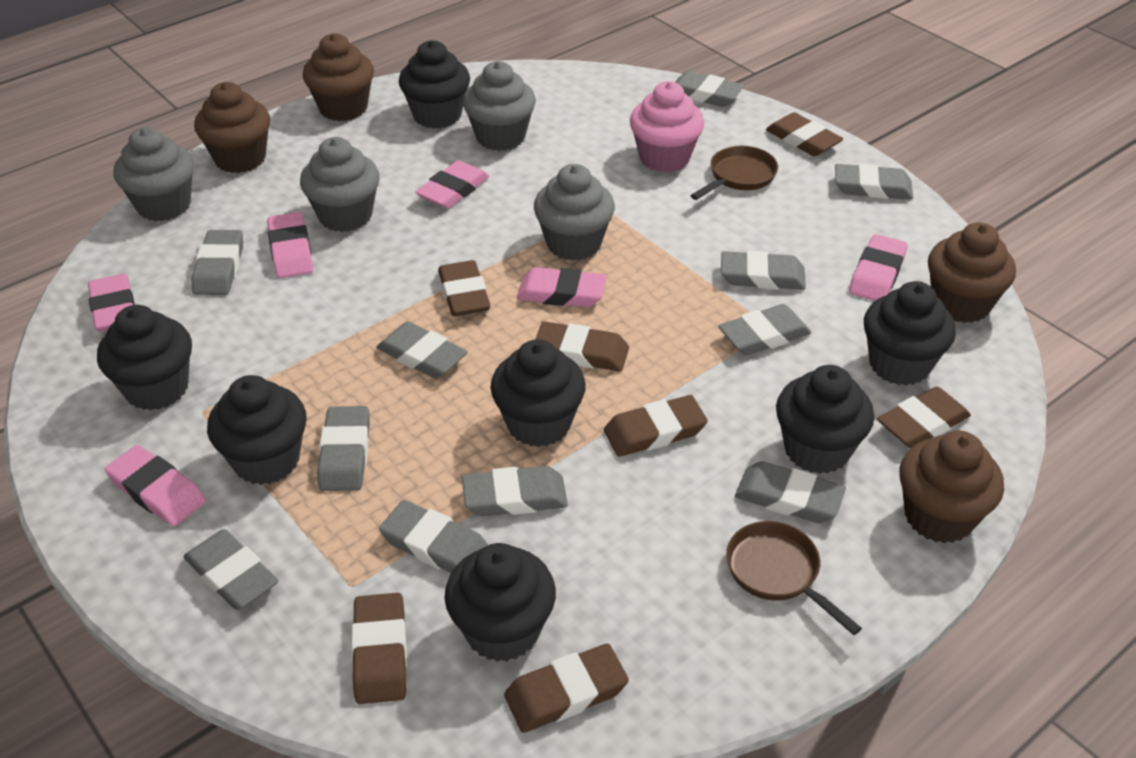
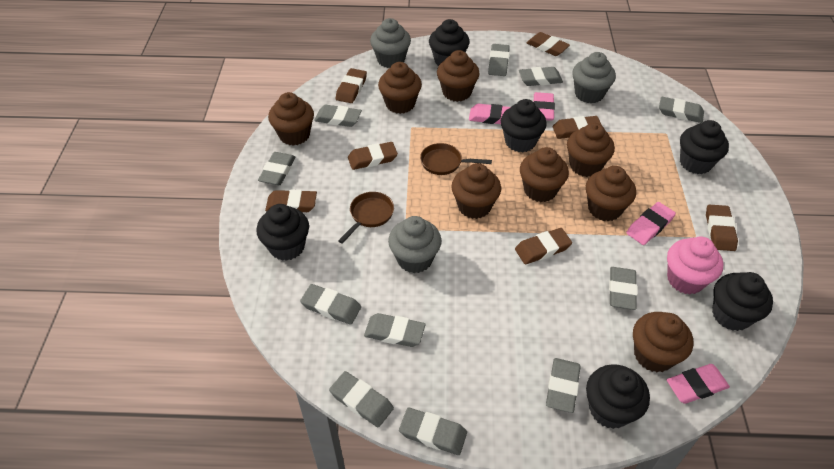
black cupcake: [97,305,192,410] [207,375,307,485] [399,40,470,129] [444,543,556,662] [491,339,586,447] [776,365,874,474] [864,281,956,386] = 7 -> [256,204,309,261] [429,19,470,66] [501,99,547,152] [586,364,650,429] [680,120,729,174] [712,272,773,331] = 6
brown cupcake: [194,82,270,173] [303,33,374,121] [899,431,1004,543] [928,222,1016,323] = 4 -> [268,92,314,146] [378,62,422,114] [437,50,480,102] [451,163,501,219] [520,147,569,202] [567,123,615,177] [586,166,636,221] [633,312,693,373] = 8
grey cupcake: [114,127,194,221] [300,137,380,232] [463,61,536,151] [534,164,615,261] = 4 -> [370,18,411,68] [388,216,441,273] [572,52,616,104] = 3
pink eraser: [88,274,135,332] [105,445,206,526] [267,212,313,278] [415,160,490,209] [517,267,607,307] [849,234,908,301] = 6 -> [469,104,511,124] [534,92,555,121] [626,202,676,245] [667,364,730,404] = 4

